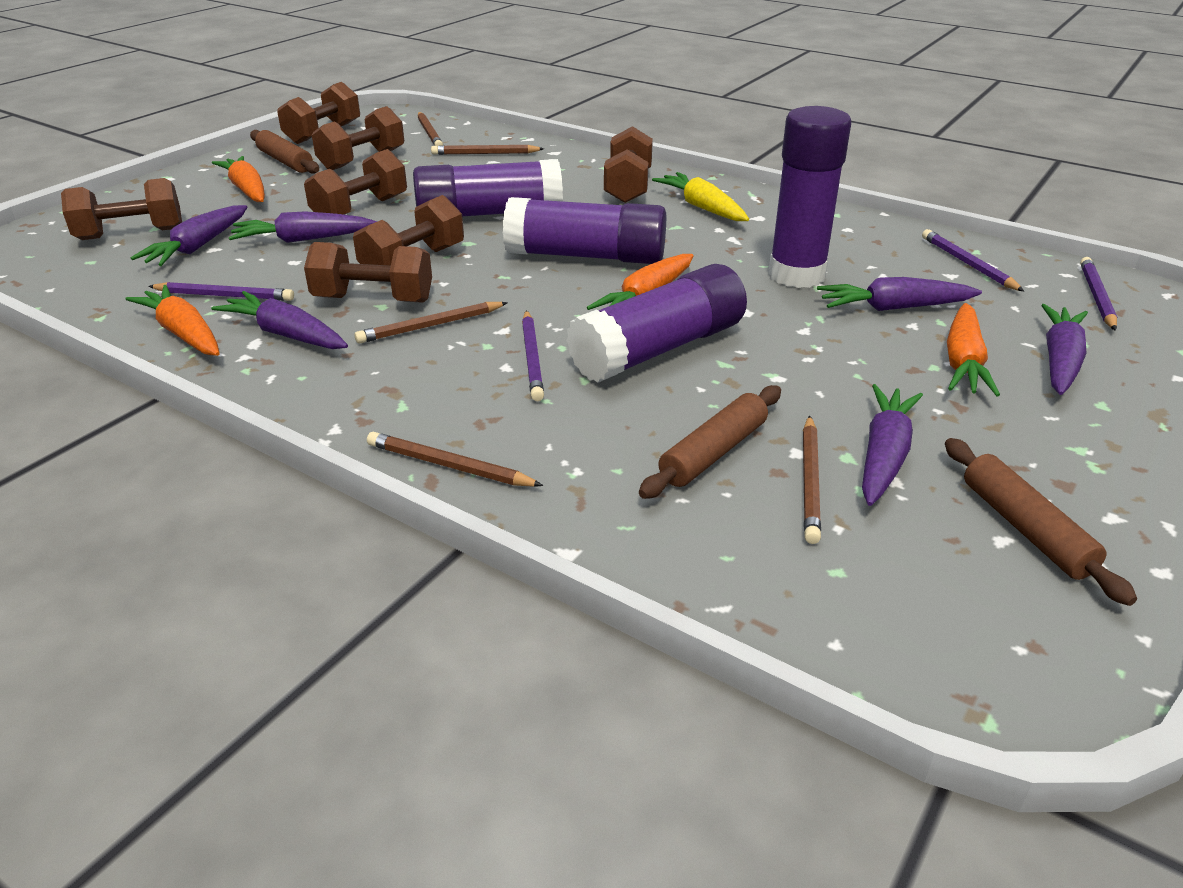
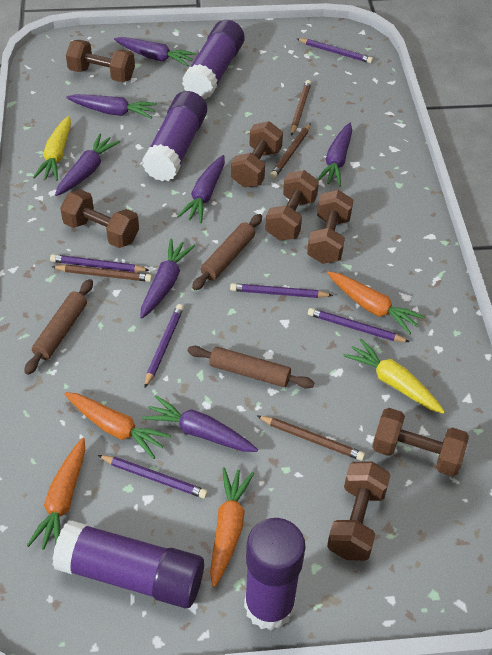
brown pencil: [354,302,508,344] [367,432,543,487] [418,112,443,146] [431,145,544,155] [803,415,821,544] = 5 -> [51,264,152,282] [257,416,365,461] [270,123,311,178] [291,80,311,136] = 4
purple carrot: [130,205,247,266] [211,291,348,349] [229,211,377,243] [817,277,982,311] [862,384,923,506] [1041,304,1088,395] = 6 -> [55,134,120,196] [66,94,157,119] [114,37,196,67] [140,239,195,319] [142,395,258,452] [177,155,225,223] [317,123,352,187] = 7
purple pencil: [148,282,294,301] [522,310,544,401] [922,229,1024,291] [1080,257,1117,331] = 4 -> [50,254,150,272] [97,455,208,499] [144,304,184,388] [230,283,333,298] [297,38,373,63] [308,308,410,342] = 6
yellow carrot: [652,172,749,221] = 1 -> [33,116,71,181] [343,339,445,414] = 2

